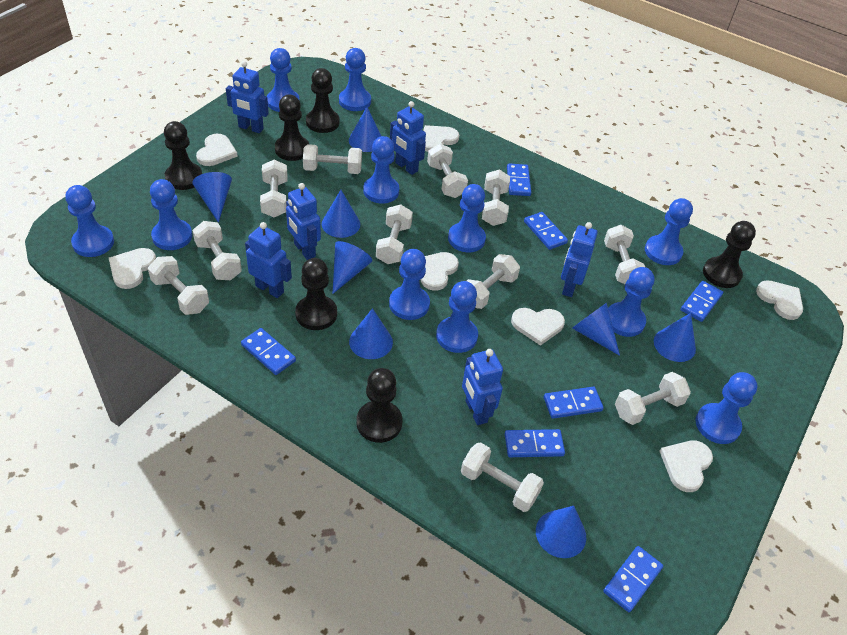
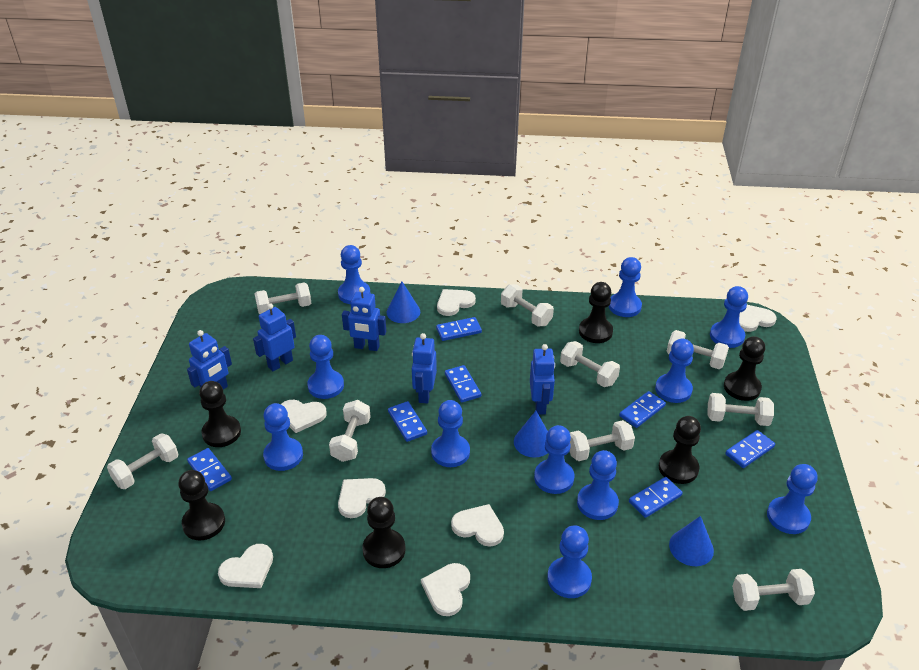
blue cone: [192,172,232,223] [322,190,360,238] [333,241,372,294] [349,107,381,152] [349,308,393,359] [536,506,586,558] [572,303,620,356] [654,313,696,362] = 8 -> [387,281,420,323] [514,411,548,458] [669,516,714,566] = 3
blue robot: [226,61,269,133] [245,222,292,298] [286,183,321,260] [390,101,426,175] [462,349,503,425] [561,222,598,297] = 6 -> [187,330,232,390] [253,303,296,371] [342,287,386,351] [412,333,437,403] [530,344,555,415] = 5
white dumbbell: [148,256,209,315] [192,221,242,280] [260,160,288,217] [303,144,362,174] [376,204,413,264] [427,144,468,198] [461,442,544,512] [467,254,520,309] [482,169,510,226] [604,225,645,284] [615,372,691,425] = 11 -> [107,433,179,489] [255,283,311,314] [329,400,371,462] [501,284,554,326] [560,341,620,387] [570,420,635,461] [666,330,729,369] [707,393,774,426] [732,569,815,611] = 9

